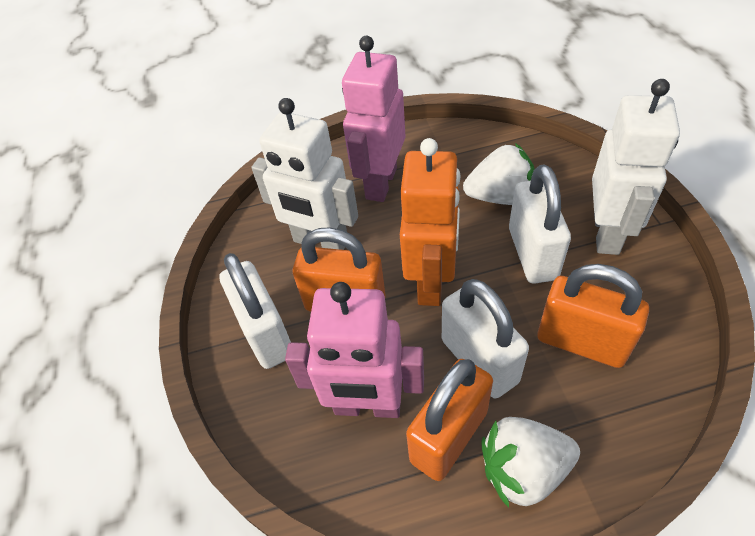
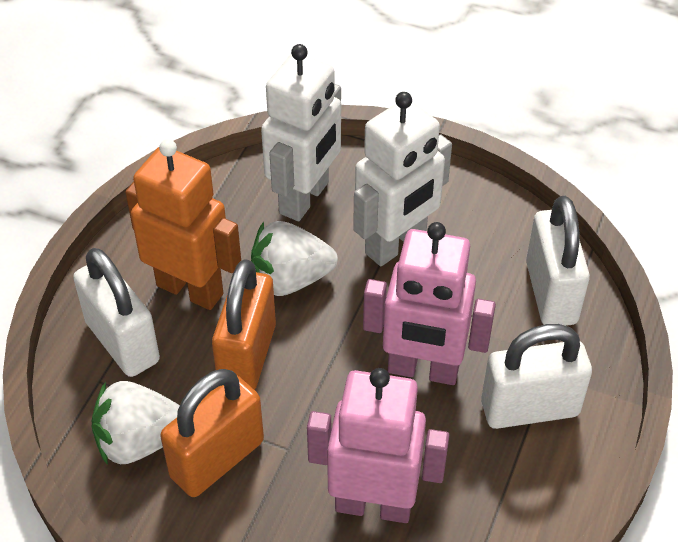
orange padlock: [293,227,386,312] [406,359,493,481] [537,264,649,368] = 3 -> [160,369,264,497] [212,259,276,390] = 2

